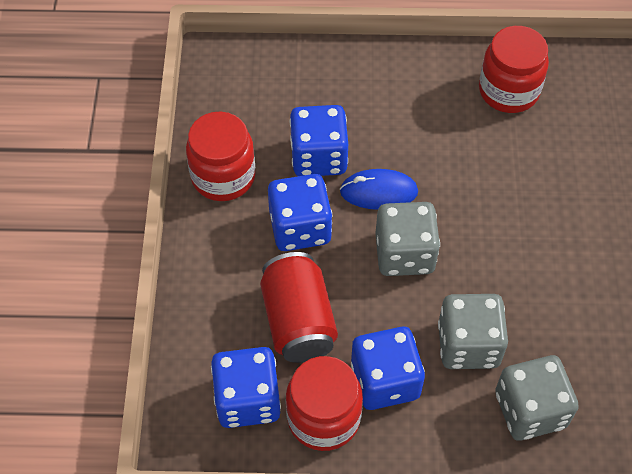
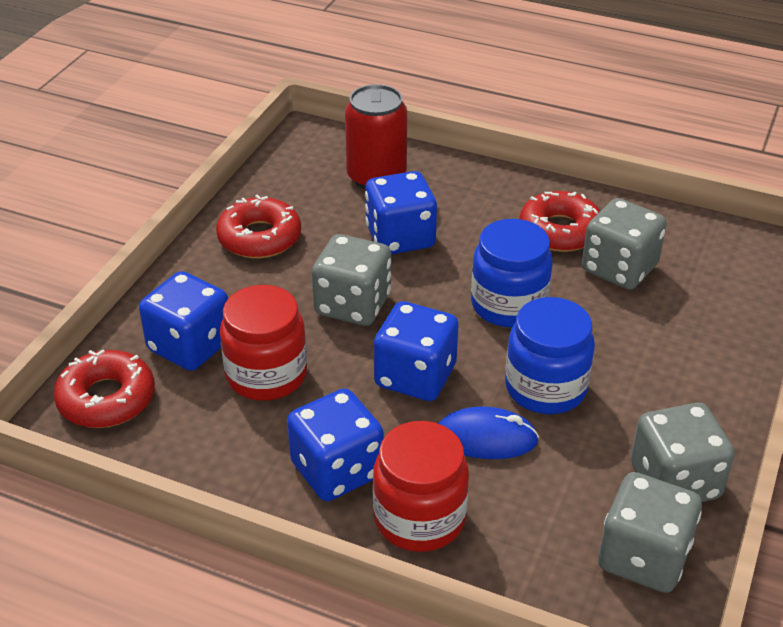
blue jar: none = 0 -> [471,219,553,327] [505,297,595,414] = 2
grey dice: [375,202,440,276] [438,294,508,369] [495,355,579,441] = 3 -> [312,234,391,326] [582,198,667,290] [598,472,702,593] [631,403,735,502] = 4
red donut: none = 0 -> [54,349,155,428] [216,195,301,258] [519,191,600,252] = 3
red jar: [186,112,255,201] [286,356,363,451] [479,26,549,113] = 3 -> [220,285,307,401] [373,421,469,552] = 2

